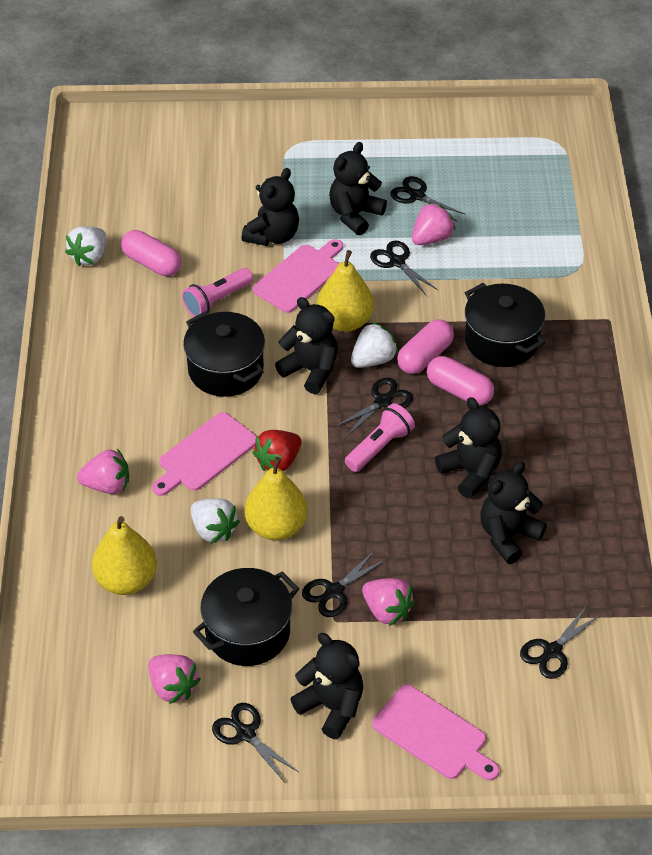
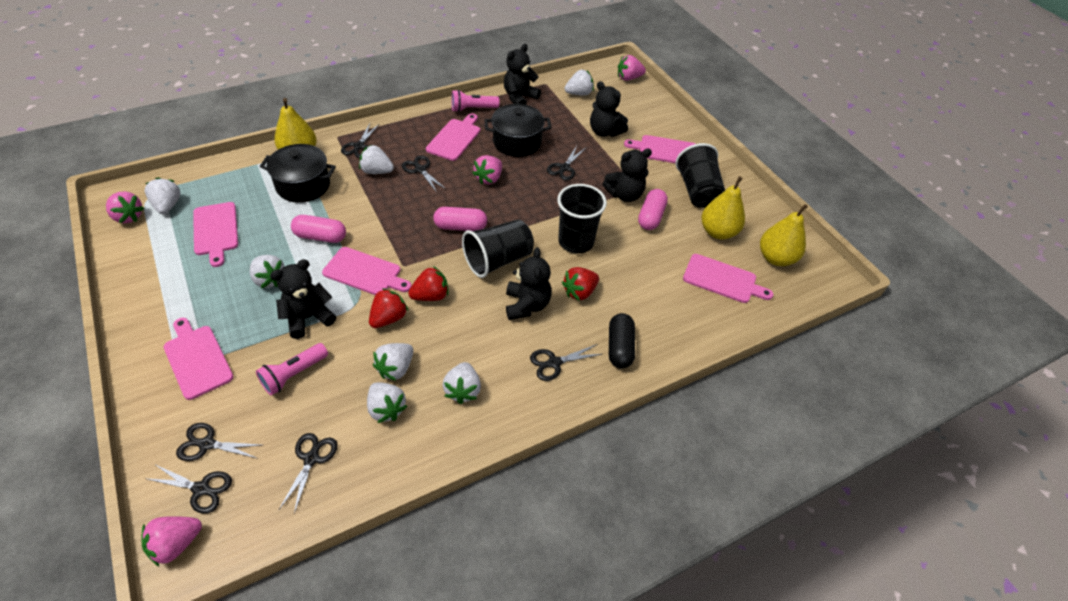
black capsule: none = 0 -> [609,313,635,368] = 1
black cup: none = 0 -> [462,219,534,278] [557,184,607,254] [675,143,725,208] = 3
black pot: [183,311,265,397] [193,568,300,666] [465,283,545,367] = 3 -> [260,144,336,203] [484,104,551,157] = 2
black scissors: [212,703,298,783] [302,550,387,617] [335,378,413,437] [370,240,438,295] [390,176,464,222] [520,607,600,679] = 6 -> [145,465,232,514] [176,423,262,461] [279,433,338,513] [341,124,379,158] [401,155,446,192] [530,344,602,381] [547,146,586,181] = 7
black teddy bear: [241,168,299,246] [275,297,338,394] [290,633,364,739] [329,142,387,235] [435,397,502,499] [480,461,547,564] = 6 -> [270,259,336,339] [504,44,541,105] [506,247,552,320] [590,81,628,137] [602,149,652,202] = 5
pink cutting board: [152,412,256,496] [253,239,343,313] [372,684,499,781] = 3 -> [163,318,234,400] [193,202,238,267] [322,247,411,295] [426,113,480,161] [624,135,696,163] [683,254,773,303] = 6
red strawberry: [253,430,302,471] = 1 -> [369,288,408,328] [408,266,448,301] [562,267,599,301] = 3
white strawberry: [65,226,106,266] [191,498,240,544] [351,322,398,368] = 3 -> [145,177,180,214] [250,255,285,288] [359,145,394,174] [367,382,407,423] [373,343,413,381] [442,362,481,404] [564,70,594,95] = 7

